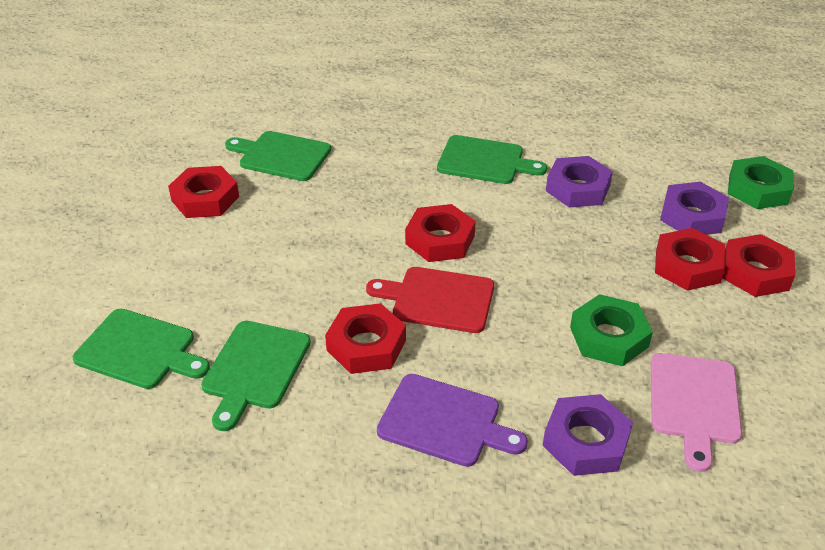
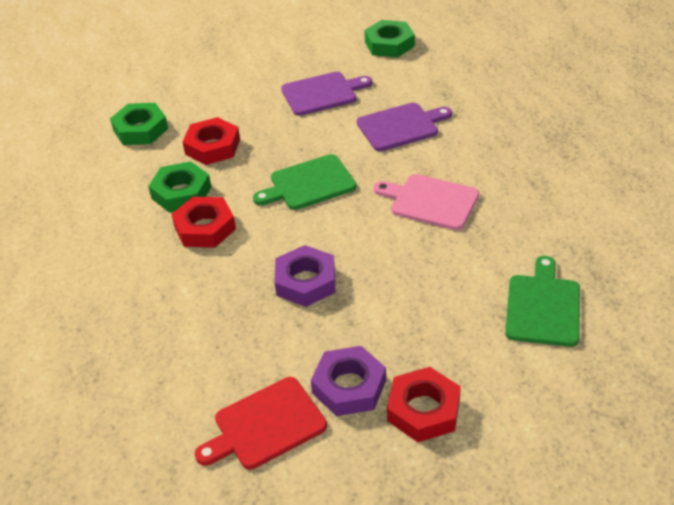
green cutting board: [73,309,210,389] [201,321,311,431] [225,131,331,181] [437,135,547,184] = 4 -> [253,154,357,210] [505,256,580,347] = 2
green nut: [570,294,653,366] [728,156,793,209] = 2 -> [110,103,168,145] [148,161,211,213] [364,20,415,58] = 3
purple cutting board: [377,374,528,467] = 1 -> [281,72,372,116] [357,103,452,151] = 2
purple nut: [543,394,633,476] [546,156,613,208] [660,182,729,235] = 3 -> [274,245,336,307] [311,346,386,416] = 2
red nut: [168,166,239,218] [325,303,406,374] [405,204,476,262] [655,228,726,291] [722,234,795,297] = 5 -> [171,197,236,248] [183,117,240,165] [387,367,461,442] = 3

